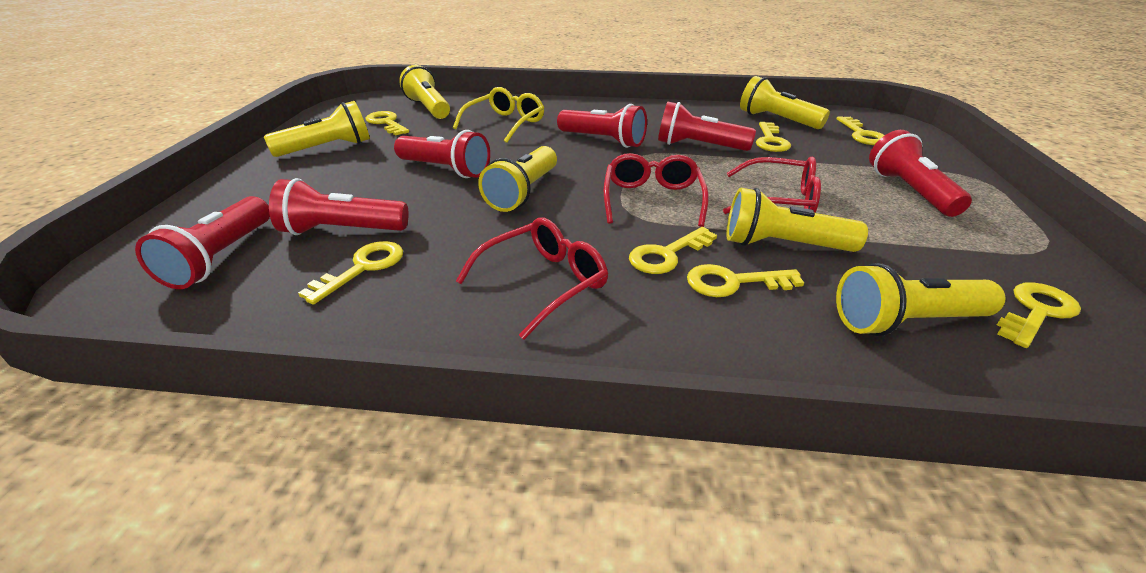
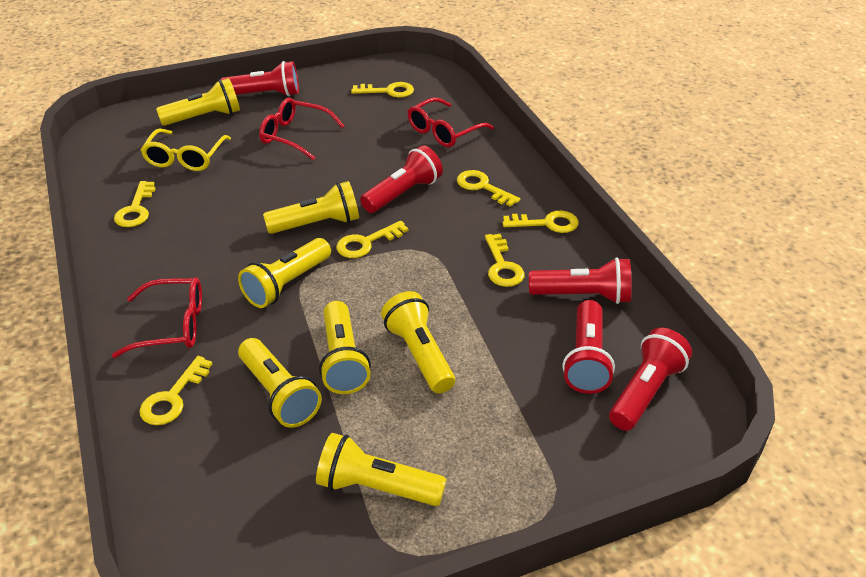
red flashlight: [135,196,270,289] [269,178,408,235] [394,130,490,178] [557,104,647,148] [658,102,756,151] [869,130,972,217] = 6 -> [220,61,299,96] [360,145,443,213] [529,257,632,304] [563,300,615,394] [609,328,692,431] = 5
yellow flashlight: [264,101,370,157] [399,65,450,119] [478,146,557,212] [726,188,868,252] [740,76,830,129] [836,263,1005,336] = 6 -> [156,78,240,126] [238,238,331,308] [238,338,322,428] [263,181,359,234] [316,433,447,506] [319,301,371,394] [381,291,455,393] = 7

